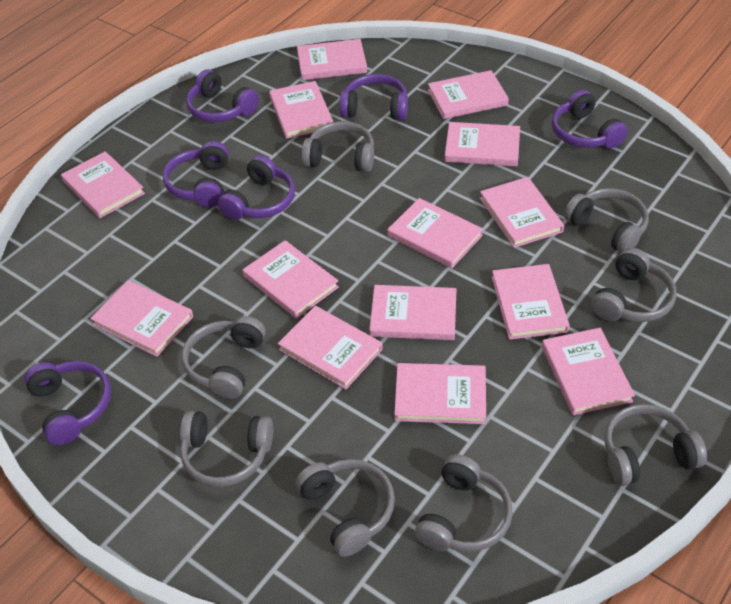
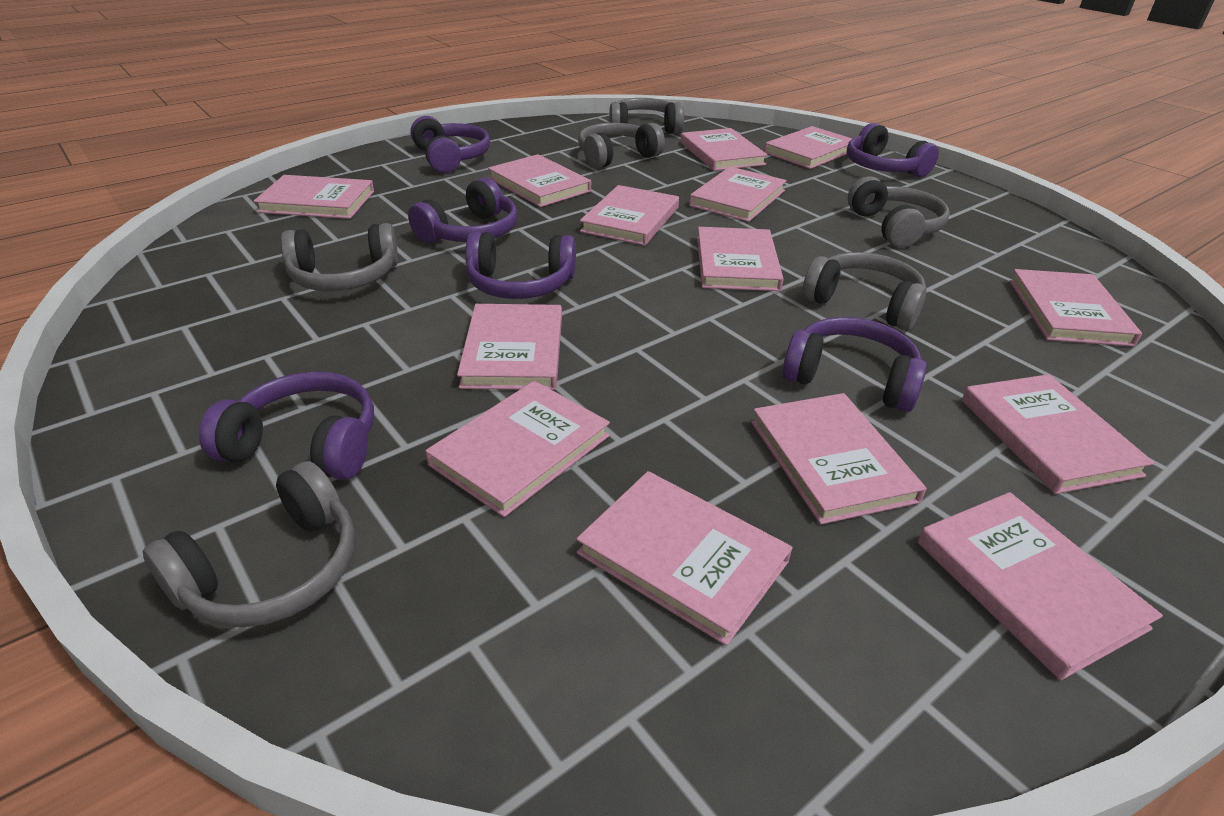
grey headphones: [180,411,273,487] [182,316,266,399] [296,459,395,557] [302,121,374,172] [415,454,513,552] [564,188,649,253] [591,248,677,322] [605,404,707,486] = 8 -> [143,461,355,627] [281,223,398,291] [578,122,665,169] [609,98,684,134] [802,252,927,330] [847,176,950,248] = 6

